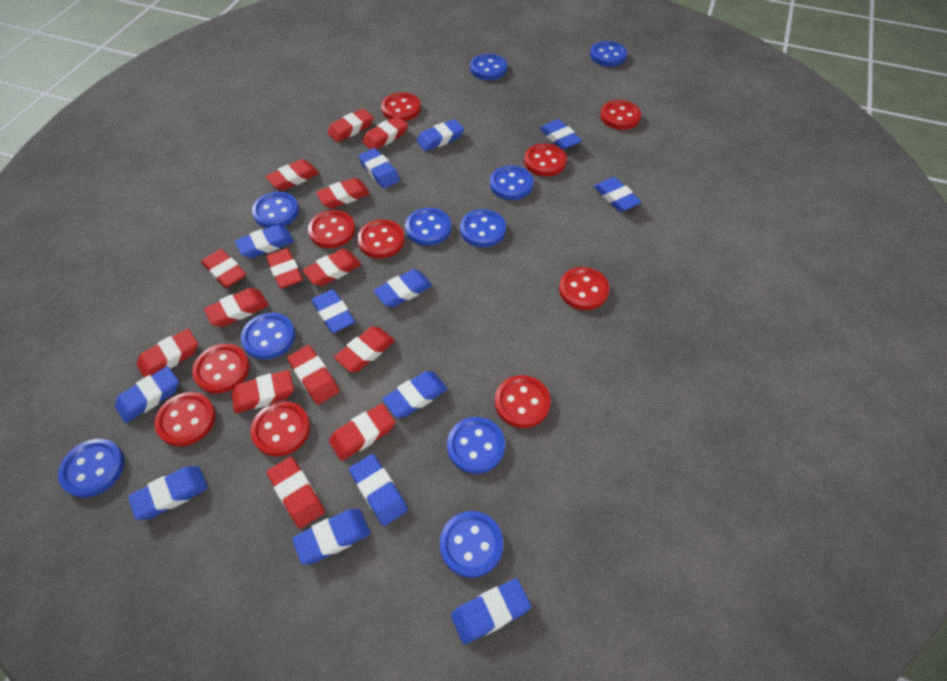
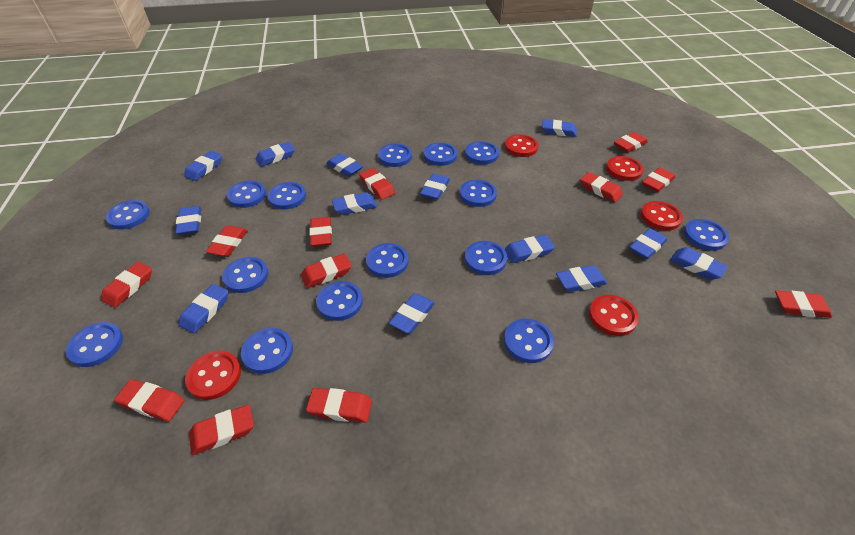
blue button: [58,439,125,498] [241,313,295,360] [252,192,299,228] [405,208,451,246] [440,511,503,578] [447,417,505,474] [460,209,506,247] [470,54,507,80] [490,166,533,200] [590,41,627,67] = 10 -> [66,322,123,367] [106,200,150,230] [222,257,268,293] [227,180,266,208] [241,328,293,374] [267,182,306,209] [316,281,363,321] [366,243,408,278] [378,143,412,167] [424,142,457,166] [460,180,497,207] [465,141,499,165] [465,241,507,275] [504,319,554,363] [684,219,729,251] = 15
red button: [154,392,216,446] [192,344,249,393] [250,401,310,456] [308,210,355,248] [357,220,405,258] [381,92,421,121] [495,375,551,428] [524,144,567,176] [559,267,609,310] [600,100,641,130] = 10 -> [185,351,241,400] [505,134,539,157] [589,295,639,336] [606,156,644,181] [640,201,683,231] = 5
red eraser: [137,329,198,378] [201,249,246,288] [204,288,268,327] [231,370,294,413] [266,159,319,191] [266,248,303,289] [267,457,325,529] [287,345,339,405] [302,249,361,286] [316,178,370,208] [327,109,373,142] [329,404,395,461] [334,326,395,372] [362,116,408,150] = 14 -> [101,262,152,308] [114,379,185,422] [189,404,254,455] [206,225,248,257] [301,253,352,288] [306,388,372,423] [310,217,332,247] [359,168,395,200] [580,172,623,202] [614,132,648,153] [642,167,675,192] [775,290,832,318] = 12

